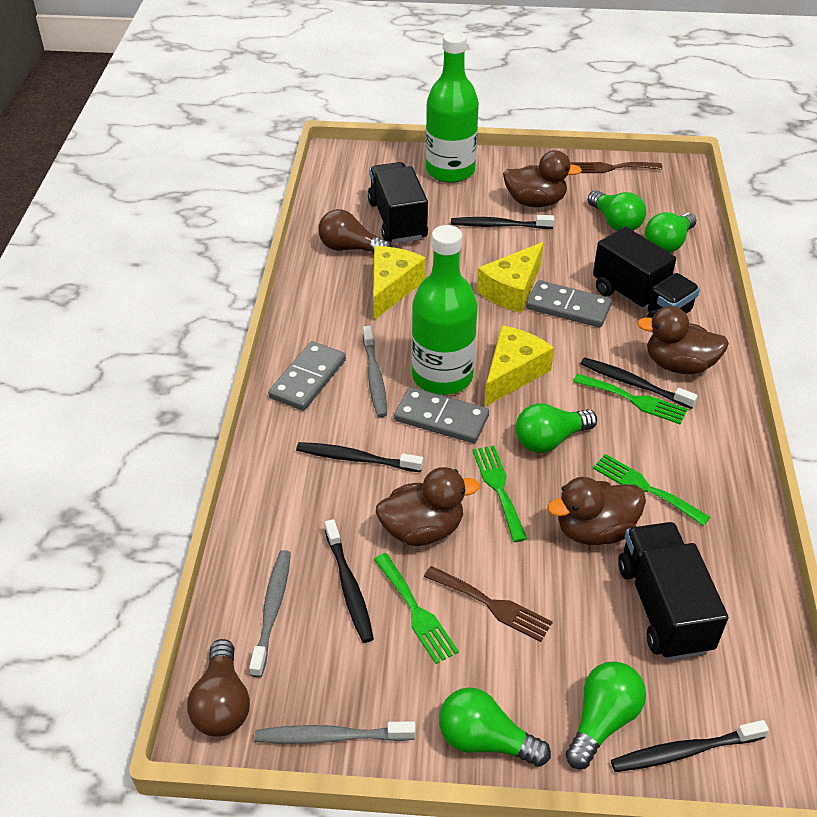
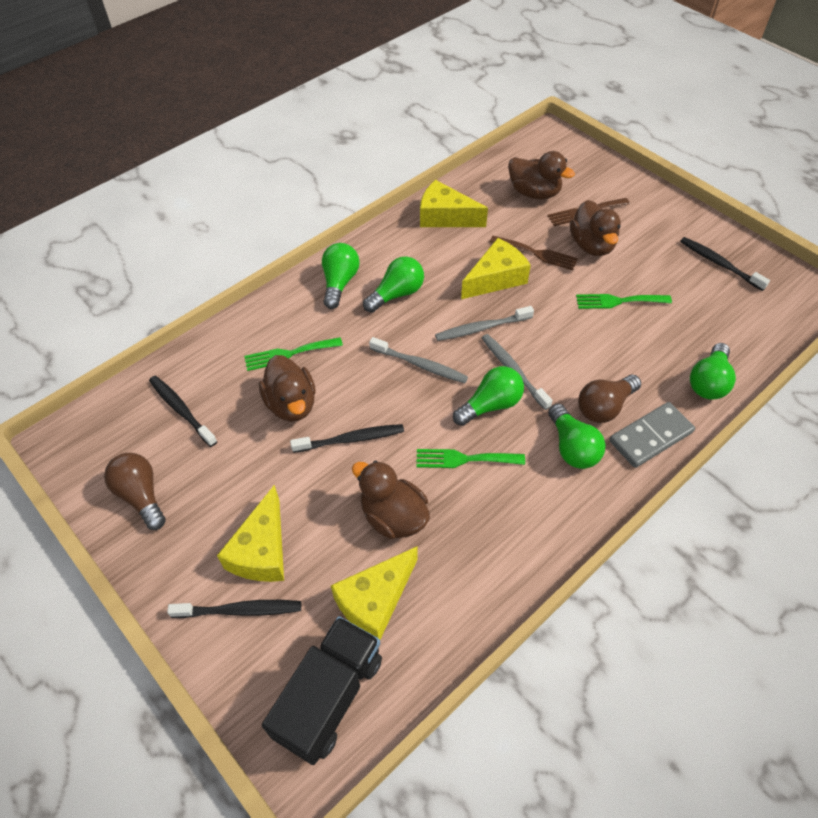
black toothbrush: [296,442,423,472] [325,519,374,643] [451,215,554,229] [581,357,698,409] [611,720,769,772] = 5 -> [149,376,217,447] [167,600,301,618] [290,424,404,453] [680,237,770,291] = 4
black truck: [368,162,428,244] [593,227,700,318] [618,522,728,660] = 3 -> [262,616,382,765] = 1
green bottle: [412,225,477,395] [426,31,479,183] = 2 -> none = 0
green fork: [373,553,459,664] [472,445,527,542] [573,374,687,424] [593,454,710,526] = 4 -> [244,337,343,371] [416,449,525,468] [576,294,672,309] = 3
grey domino: [268,341,346,411] [394,387,489,443] [526,280,612,327] = 3 -> [609,402,695,468] = 1
yellow cheese: [373,246,426,320] [477,242,544,313] [484,325,554,407] = 3 -> [217,485,284,582] [331,546,417,639] [420,180,488,227] [461,238,531,299] = 4

